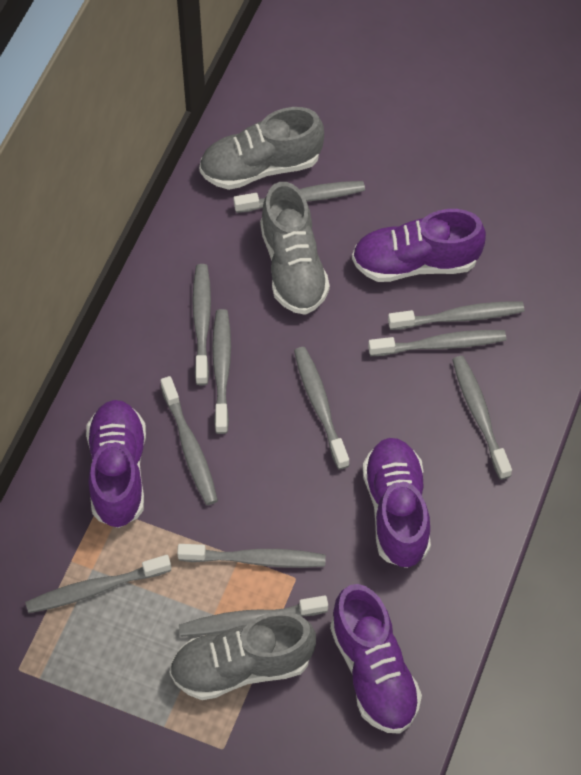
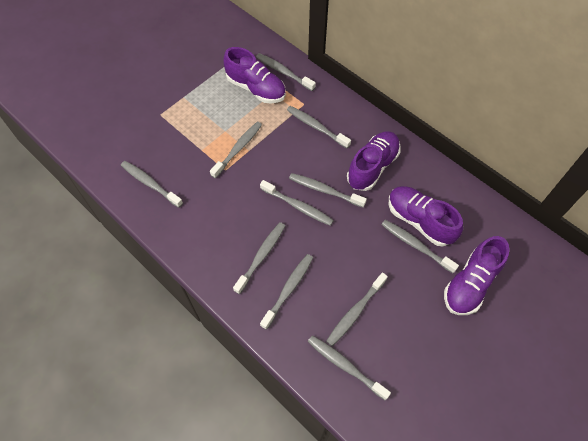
grey shoe: [169,611,316,700] [199,107,324,190] [260,182,330,315] = 3 -> none = 0

